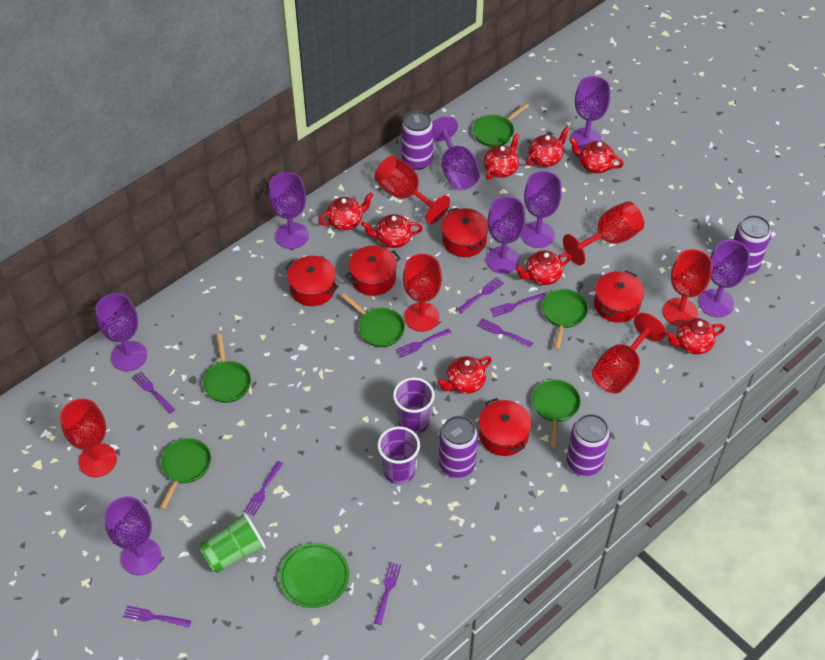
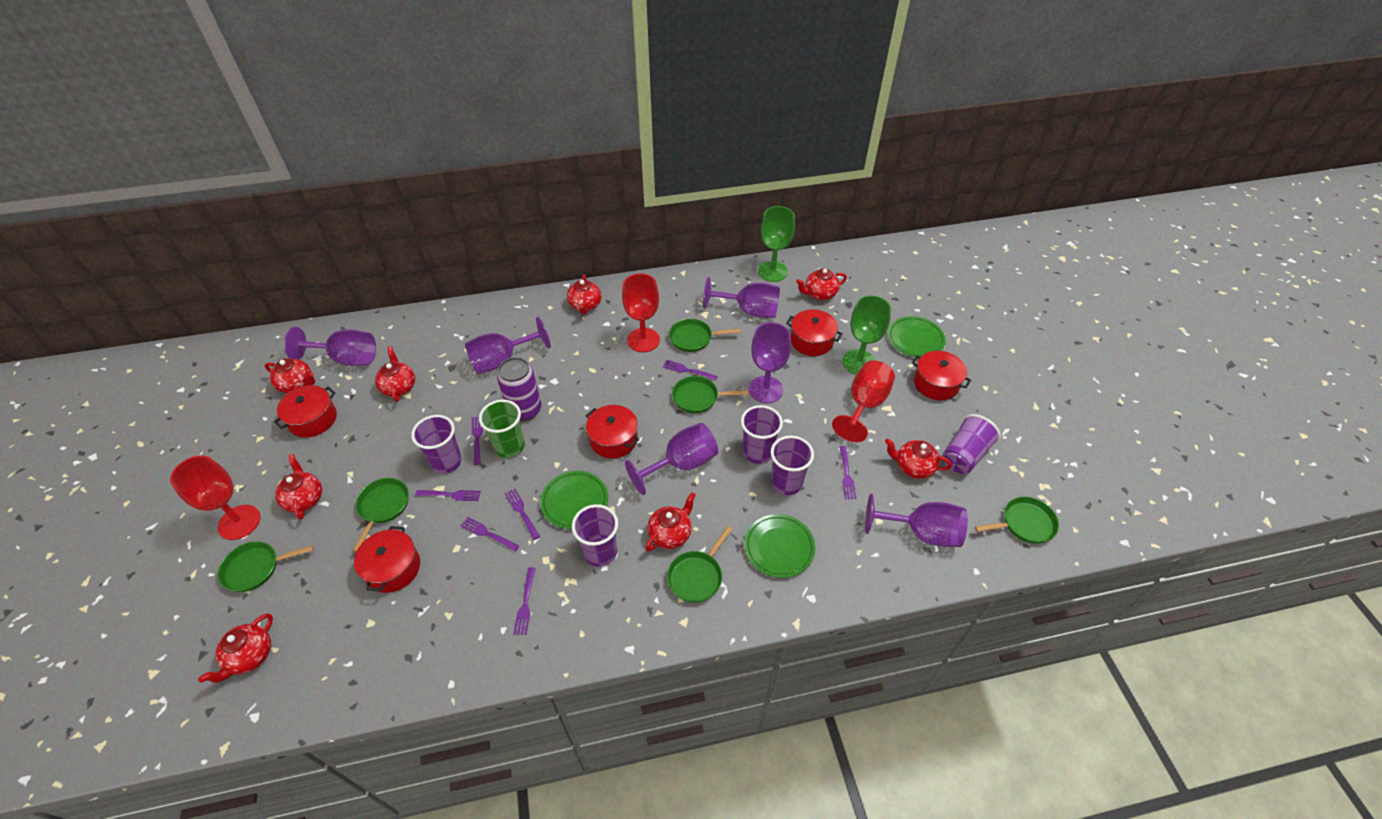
green goblet: none = 0 -> [758,206,795,282] [842,296,891,375] = 2
green plate: [279,543,349,608] = 1 -> [540,471,608,529] [744,514,815,578] [888,316,946,357] = 3
purple can: [402,110,434,170] [439,416,478,478] [567,414,610,476] [733,215,771,276] = 4 -> [497,357,541,421] = 1
purple cup: [378,426,420,484] [393,377,435,434] = 2 -> [411,415,462,474] [572,504,618,567] [741,405,783,464] [771,435,814,495] [942,414,1001,474] = 5
purple fork: [123,605,191,628] [132,371,175,413] [244,461,283,516] [374,562,401,625] [396,329,452,358] [458,277,504,313] [477,318,533,347] [490,293,546,317] = 8 -> [415,490,481,501] [460,517,519,551] [472,416,483,465] [505,488,540,540] [513,567,536,635] [663,360,718,381] [840,446,857,499] = 7
purple goblet: [95,293,147,371] [104,497,161,575] [269,172,309,249] [433,116,481,190] [486,196,525,273] [521,171,562,248] [570,76,610,150] [699,240,750,317] = 8 -> [284,327,376,366] [465,317,551,374] [625,423,718,495] [703,277,780,318] [749,322,791,403] [865,494,968,547] = 6
red goblet: [60,399,117,477] [375,156,450,224] [403,254,442,331] [563,201,644,265] [592,313,666,393] [663,249,712,326] = 6 -> [170,455,261,540] [622,273,660,352] [832,361,895,442] = 3

